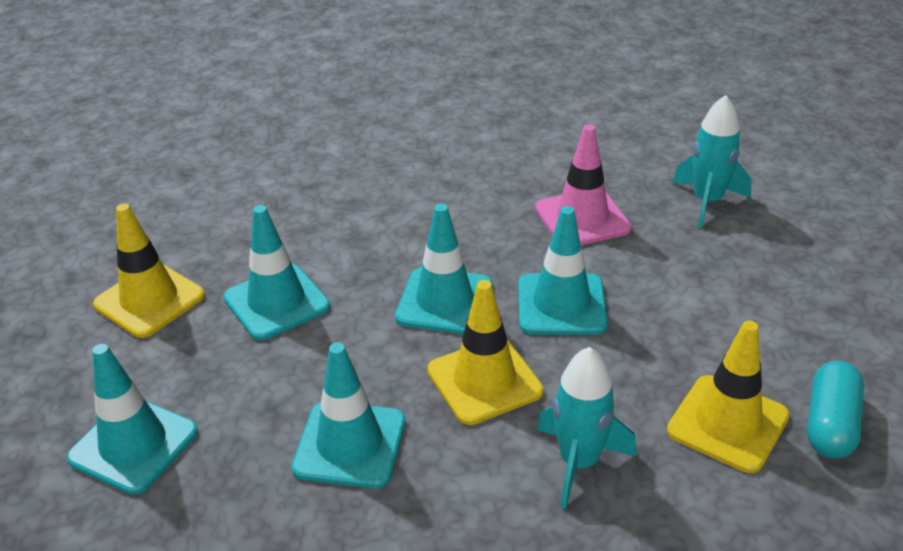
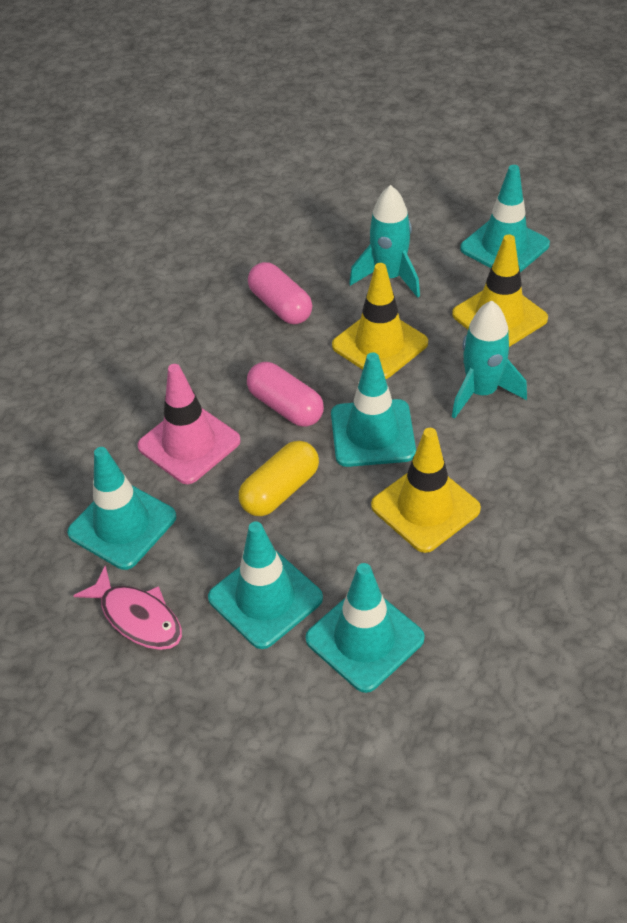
pink capsule: none = 0 -> [247,362,324,427] [248,262,312,324] = 2
pink fish: none = 0 -> [73,566,182,650] = 1
turquoise capsule: [807,361,864,459] = 1 -> none = 0
yellow capsule: none = 0 -> [239,441,319,516] = 1

